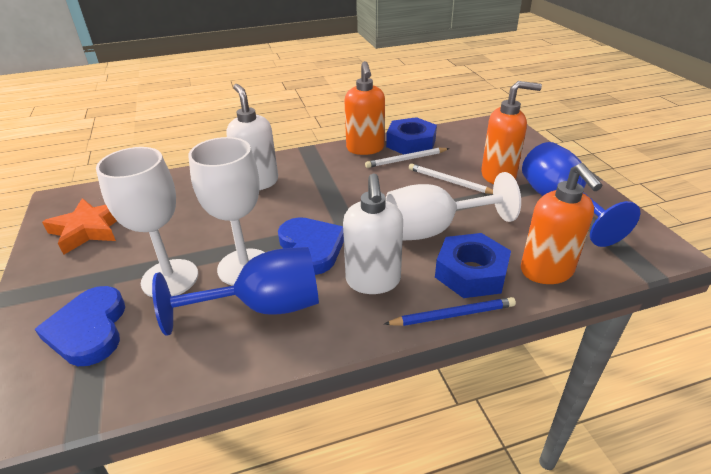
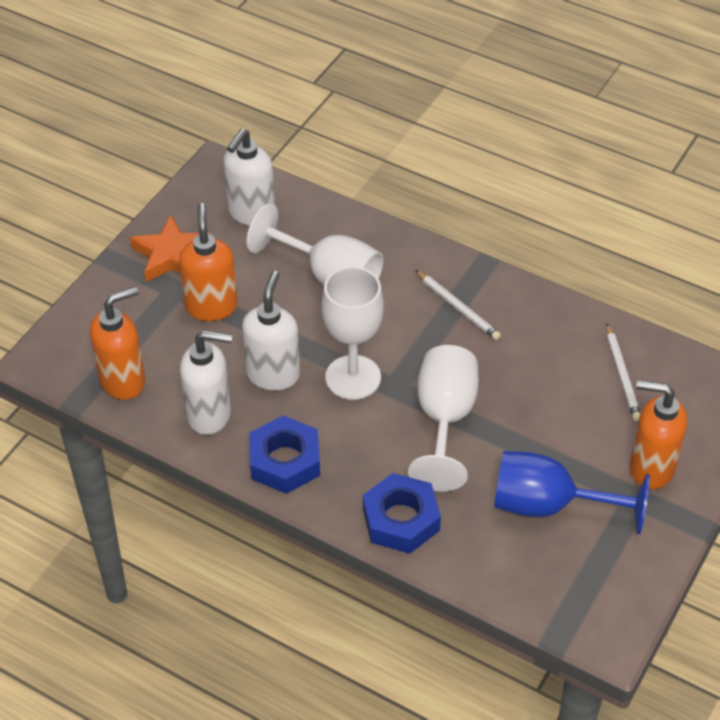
blue goblet: [152,247,319,336] [522,142,640,247] = 2 -> [494,451,650,534] = 1
blue heart: [35,286,125,366] [278,217,344,275] = 2 -> none = 0
blue pencil: [384,297,516,326] = 1 -> none = 0
white soap dispenser: [226,84,278,190] [343,173,403,294] = 2 -> [180,330,232,435] [223,129,275,226] [242,271,300,390] = 3

